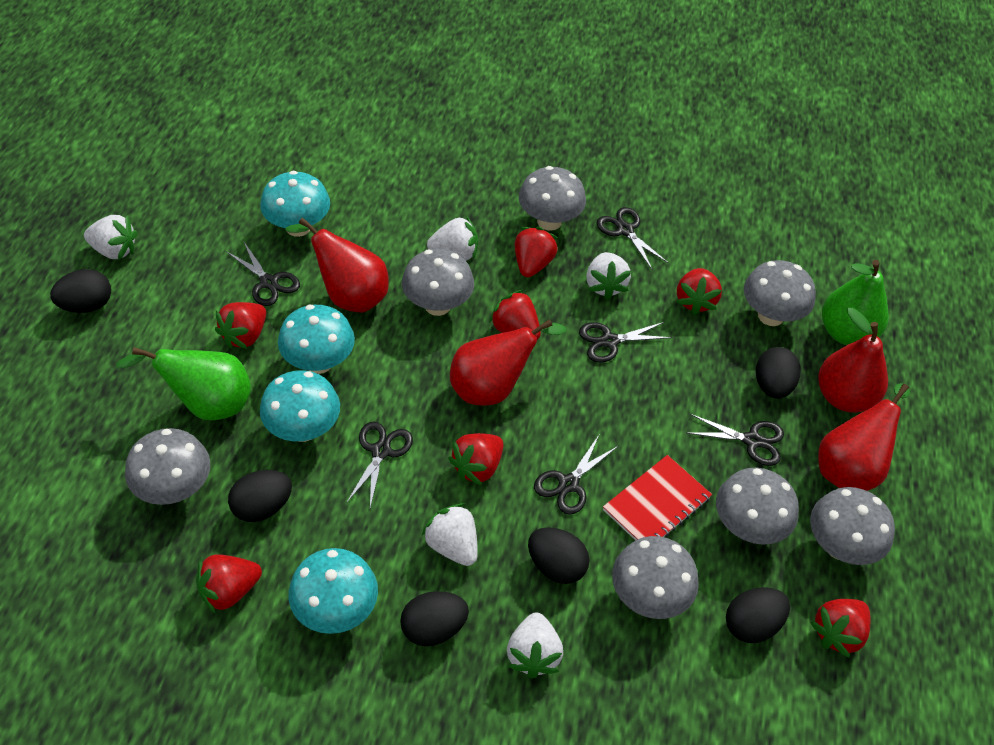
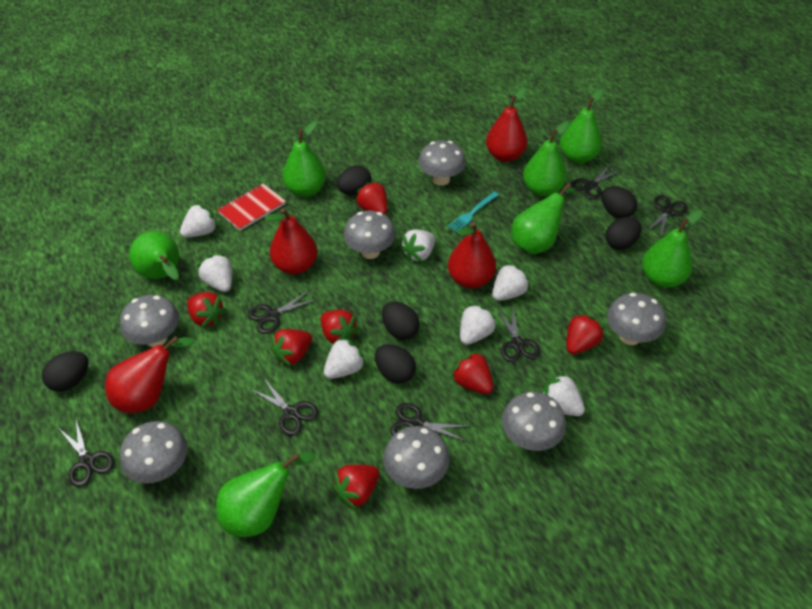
black scissors: [226,242,300,306] [346,422,413,507] [534,435,618,515] [579,322,672,363] [597,207,668,269] [688,414,784,466] = 6 -> [60,419,114,487] [248,290,318,334] [250,377,319,436] [390,403,470,442] [497,308,541,362] [571,166,621,200] [648,195,688,239] = 7
green pear: [116,347,251,421] [822,260,889,345] = 2 -> [129,231,179,280] [216,452,315,537] [283,121,326,197] [512,183,575,254] [523,121,569,197] [560,89,604,164] [642,210,703,288] = 7
turquoise fork: none = 0 -> [448,192,499,232] = 1
turquoise mushroom: [260,171,330,237] [260,370,340,442] [278,305,355,374] [288,548,378,634] = 4 -> none = 0
white strawberry: [84,215,137,260] [422,503,478,566] [427,216,478,261] [507,612,563,678] [586,252,631,300] = 5 -> [180,203,218,238] [197,254,232,292] [324,337,366,379] [400,229,435,262] [460,304,497,345] [492,263,530,301] [542,373,585,416] = 7

